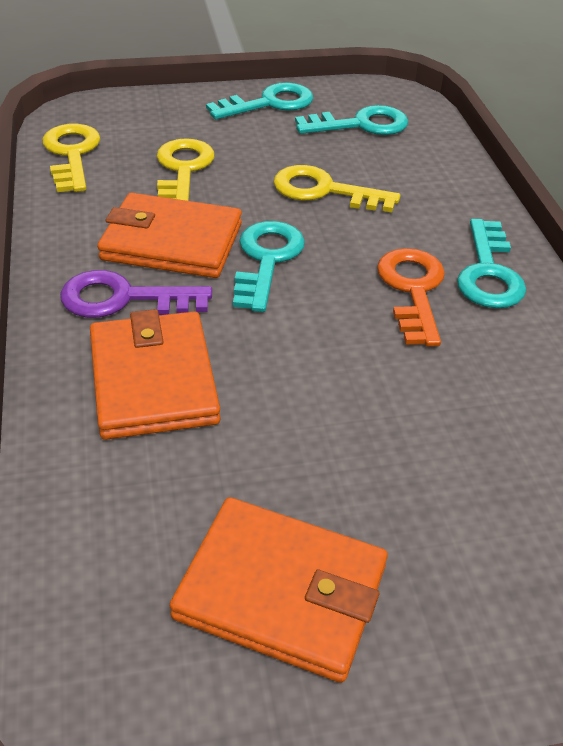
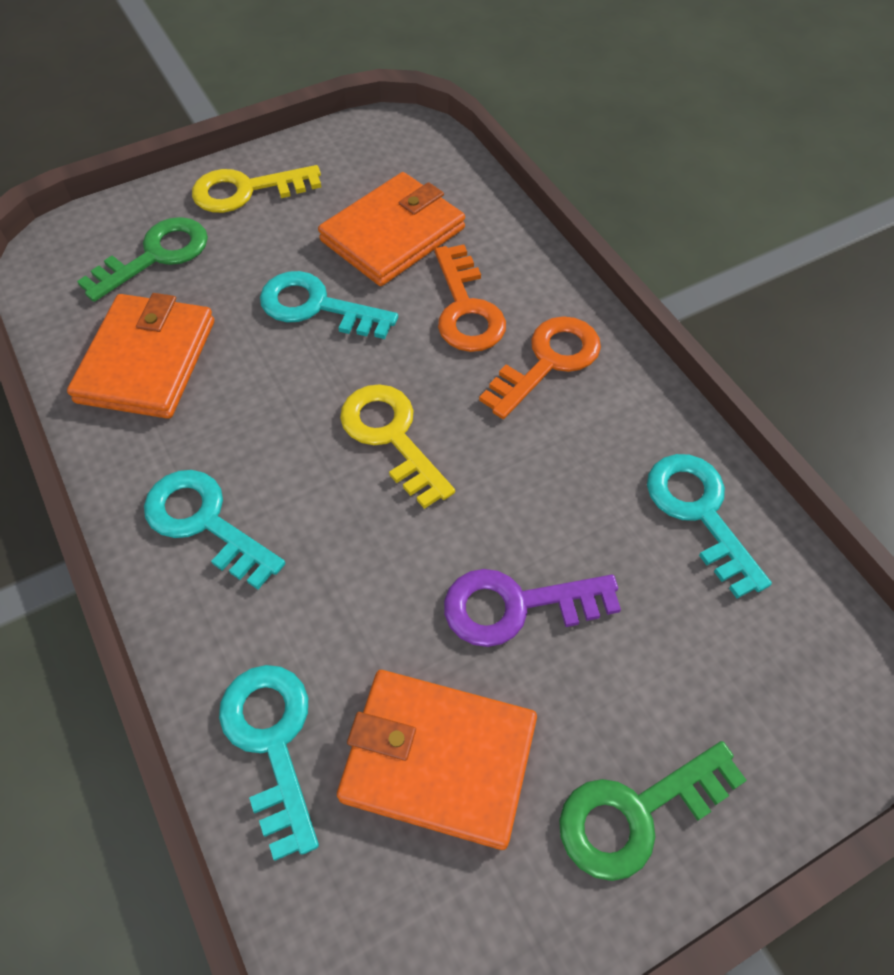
green key: none = 0 -> [77,217,208,302] [559,741,747,881] = 2
orange key: [377,248,445,347] = 1 -> [435,244,506,352] [479,316,601,419] = 2
yellow key: [42,124,100,192] [157,138,215,201] [273,165,401,213] = 3 -> [192,165,321,213] [340,384,455,509] = 2

